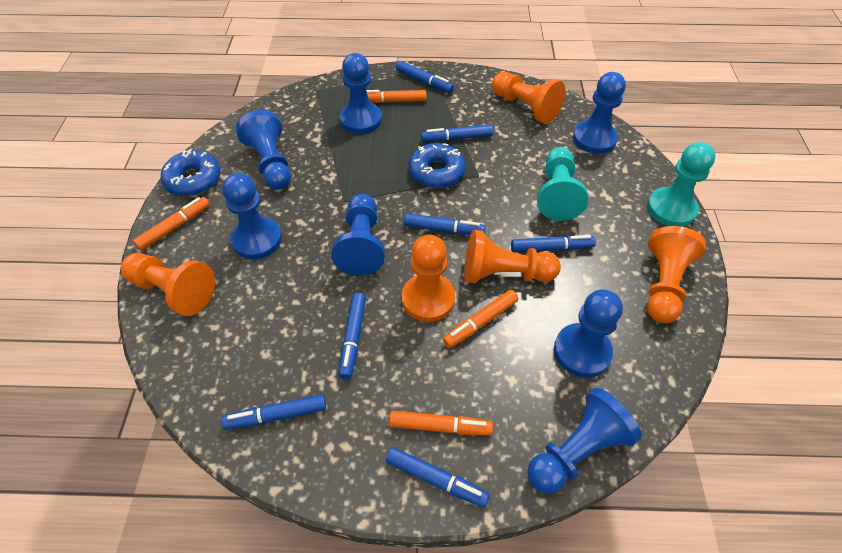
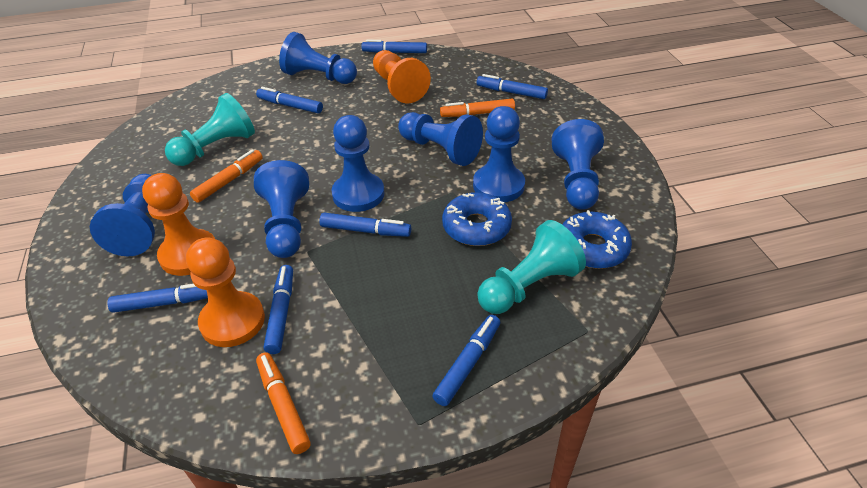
orange marker: [133,197,210,251] [366,90,426,103] [389,411,493,436] [443,290,519,348] = 4 -> [190,150,263,203] [256,352,311,454] [440,99,515,117] = 3
orange pawn: [121,253,215,316] [402,235,455,322] [464,230,561,283] [492,72,566,124] [647,226,706,323] = 5 -> [142,173,215,276] [186,237,265,347] [373,50,431,104] = 3

